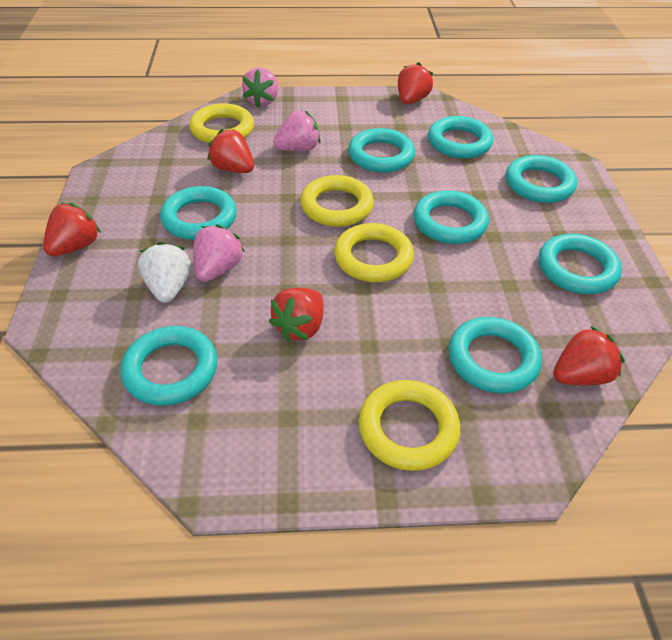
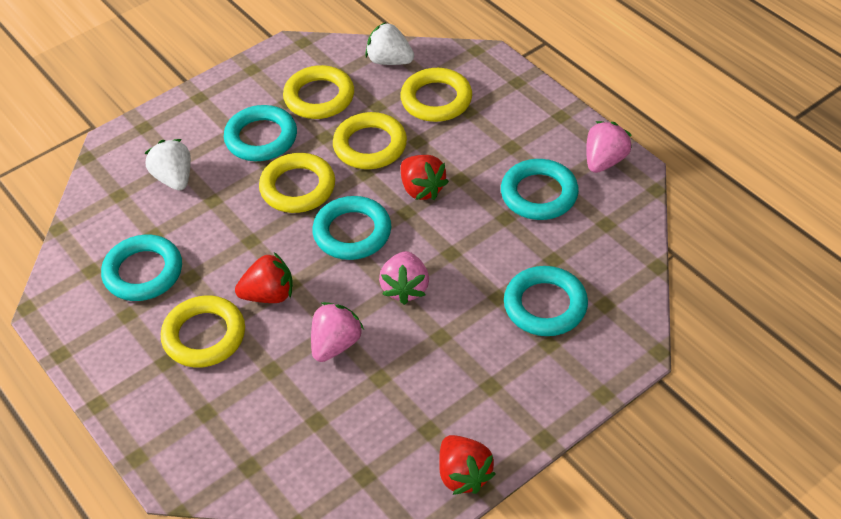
red strawberry: [43,203,101,256] [207,129,254,173] [269,288,324,342] [398,62,433,105] [553,326,625,385] = 5 -> [235,252,293,303] [401,155,449,200] [439,435,496,495] = 3
turquoise ring: [120,326,217,406] [160,186,237,240] [348,128,415,173] [413,190,489,244] [428,116,493,159] [448,317,542,394] [506,155,577,203] [539,234,622,294] = 8 -> [101,235,182,301] [224,105,297,161] [312,196,391,260] [501,159,579,220] [504,266,588,336] = 5
white strawberry: [138,242,191,303] = 1 -> [144,139,191,191] [365,22,414,65] = 2
yellow ring: [189,103,254,143] [300,175,374,227] [334,223,414,282] [358,380,460,471] = 4 -> [161,295,245,368] [259,153,335,213] [283,65,354,119] [333,112,407,169] [400,68,472,122] = 5

